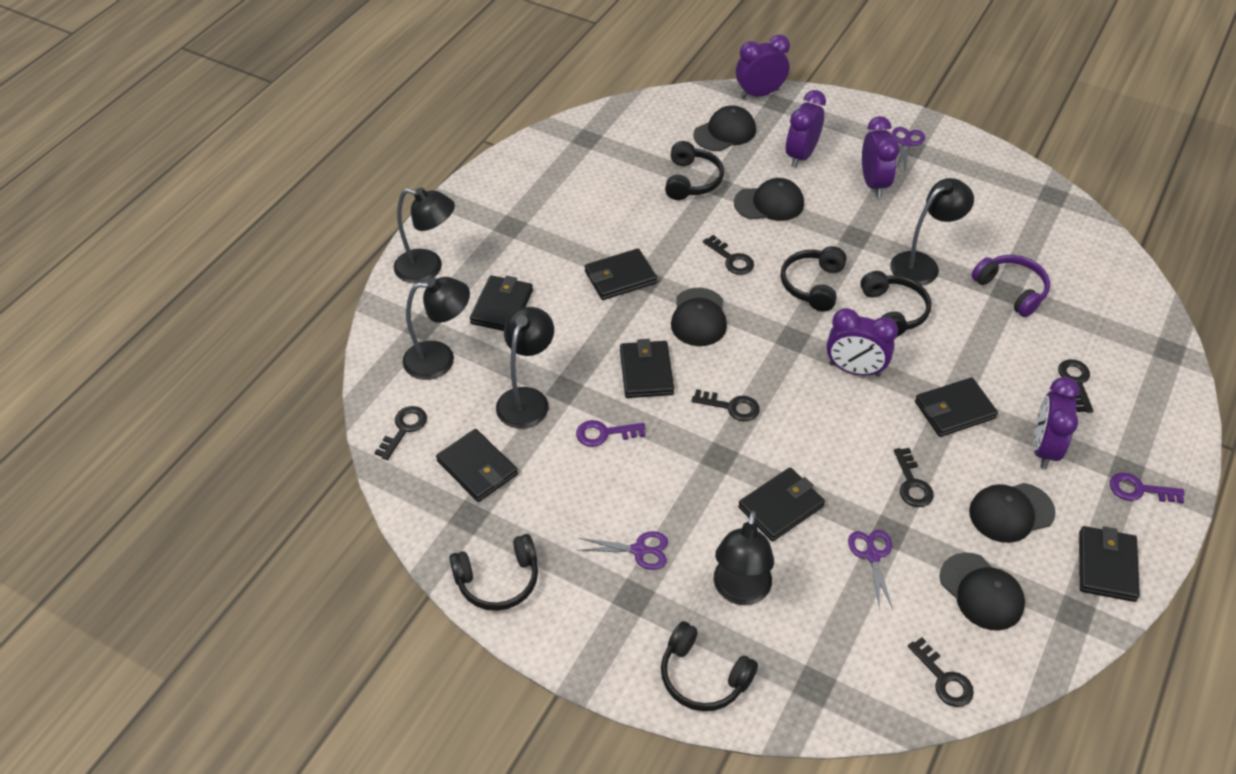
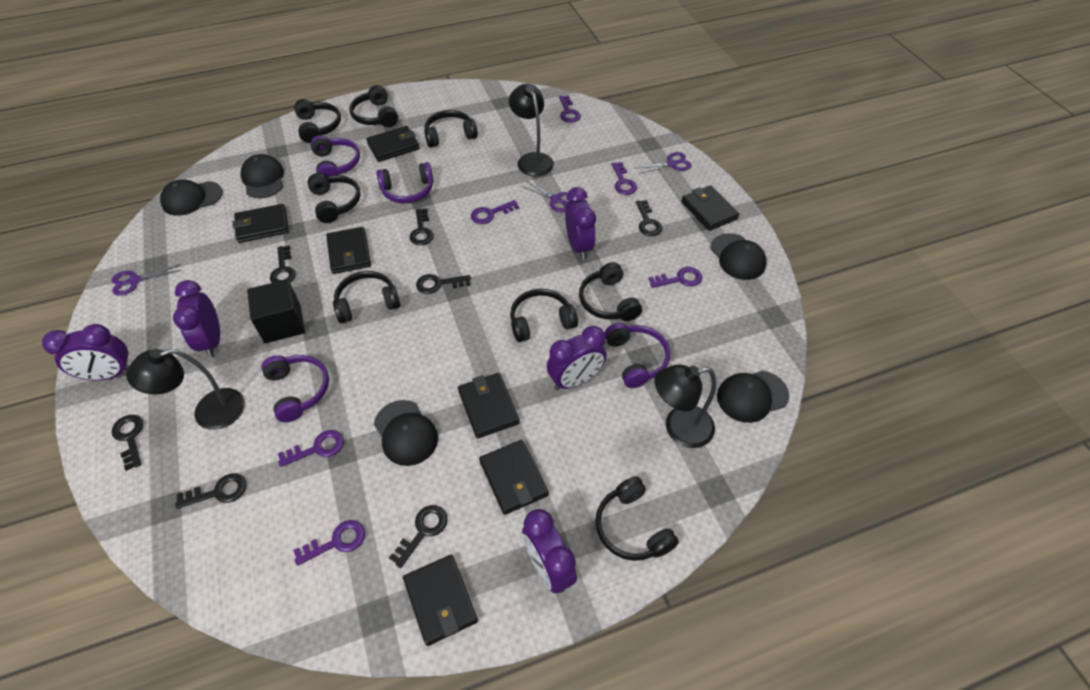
black cube: none = 0 -> [247,279,305,343] = 1
black headphones: [449,534,538,611] [661,621,758,711] [665,141,724,200] [781,246,846,312] [860,271,931,337] = 5 -> [294,99,341,143] [307,173,361,223] [333,271,400,323] [349,85,398,127] [424,110,478,148] [510,289,578,342] [579,262,642,321] [595,477,679,561] = 8
black key: [374,406,427,460] [692,389,759,422] [703,235,754,275] [894,448,934,507] [908,637,974,707] [1058,359,1093,413] = 6 -> [112,415,143,471] [175,473,246,509] [270,245,296,283] [389,505,448,568] [409,208,434,245] [416,274,471,294] [636,200,663,236] = 7
black lamp: [394,188,455,283] [402,277,470,380] [496,307,554,429] [713,511,774,605] [890,178,974,286] = 5 -> [126,349,245,430] [509,84,554,176] [655,365,716,448] = 3
purple headphones: [972,255,1050,317] = 1 -> [261,355,329,422] [311,135,360,176] [376,162,433,204] [605,323,670,388] = 4
purple key: [576,420,645,447] [1110,472,1184,504] = 2 -> [278,430,344,467] [293,520,365,566] [471,200,519,224] [559,95,581,123] [611,162,637,195] [649,267,702,288] = 6

